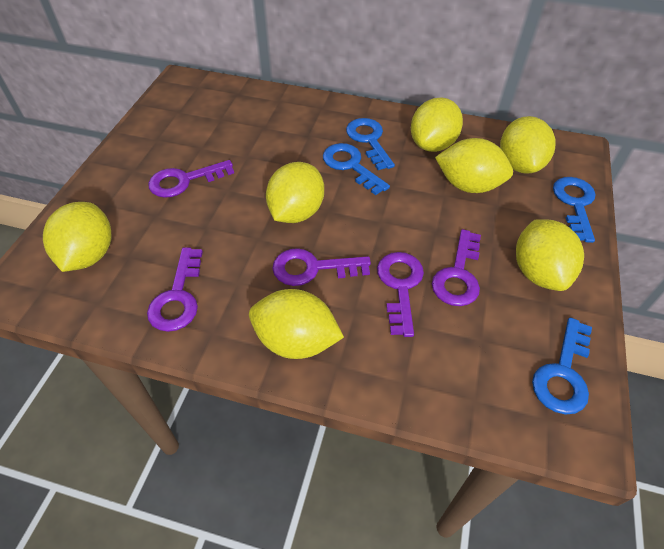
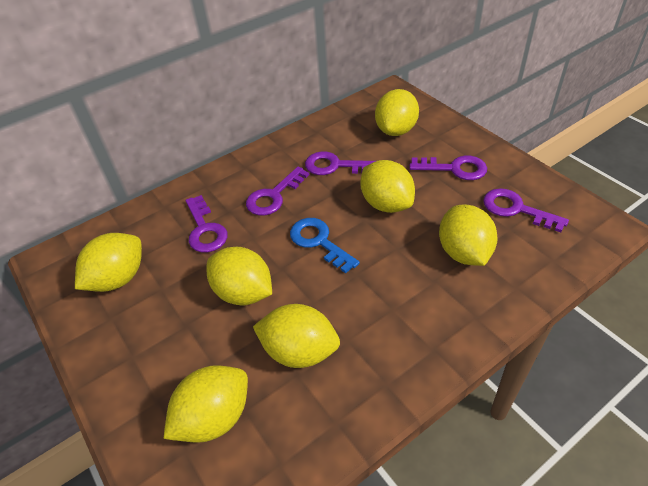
blue key: [323,143,390,195] [346,118,395,170] [532,318,592,414] [553,177,595,243] = 4 -> [290,218,360,274] = 1

